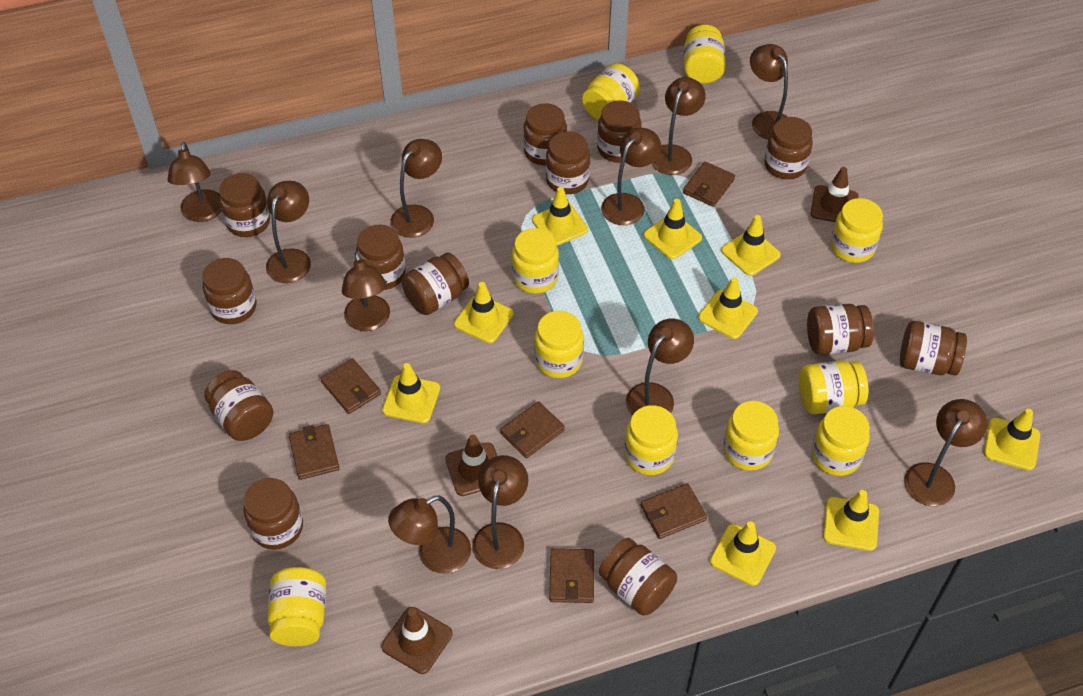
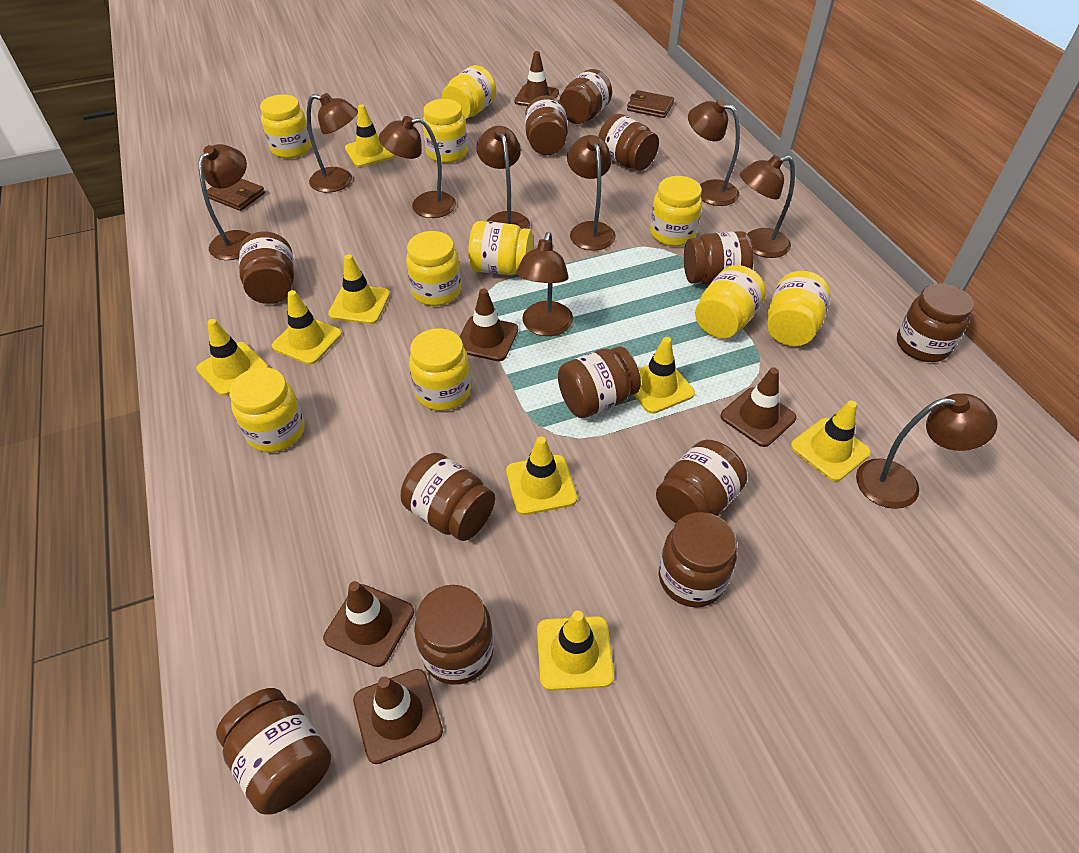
brown jar: [202,258,256,324] [204,370,273,441] [219,173,270,237] [243,478,303,550] [356,225,406,290] [402,253,469,315] [523,103,567,165] [546,131,590,194] [597,100,642,163] [599,538,677,616] [764,117,813,179] [807,304,874,355] [900,321,967,376] = 13 -> [216,688,331,815] [239,231,294,304] [401,453,495,541] [414,585,494,685] [525,96,568,155] [558,346,641,418] [559,69,612,124] [598,114,659,171] [656,440,747,523] [659,512,737,607] [684,231,754,285] [897,283,974,362] = 12
brown lamp: [168,142,221,222] [266,181,311,283] [342,251,390,331] [388,496,471,574] [390,139,442,238] [472,455,528,569] [601,127,661,225] [626,318,694,416] [651,77,706,175] [750,44,788,140] [904,399,988,506] = 11 -> [199,144,251,260] [307,93,358,193] [379,116,456,218] [476,126,530,229] [516,232,573,336] [567,135,616,251] [688,99,740,206] [740,155,795,258] [856,393,997,509] = 9
brown traffic cone: [381,607,453,674] [445,434,497,496] [811,167,859,222] = 3 -> [323,581,414,667] [353,669,443,764] [459,288,518,361] [514,51,559,106] [721,367,797,447] = 5
brown wallet: [289,424,339,480] [320,358,381,414] [500,401,565,458] [549,548,594,603] [641,483,707,539] [683,162,735,207] = 6 -> [207,178,265,211] [627,90,674,118] = 2
yellow traffic cone: [382,363,440,423] [454,282,514,343] [532,187,588,246] [644,199,702,259] [698,277,758,339] [710,521,776,586] [721,215,781,276] [823,490,879,551] [984,409,1040,470] = 9 -> [196,319,269,396] [272,290,342,365] [328,254,390,324] [345,104,395,167] [506,436,577,515] [537,611,614,691] [634,337,695,414] [791,400,871,481] = 8

